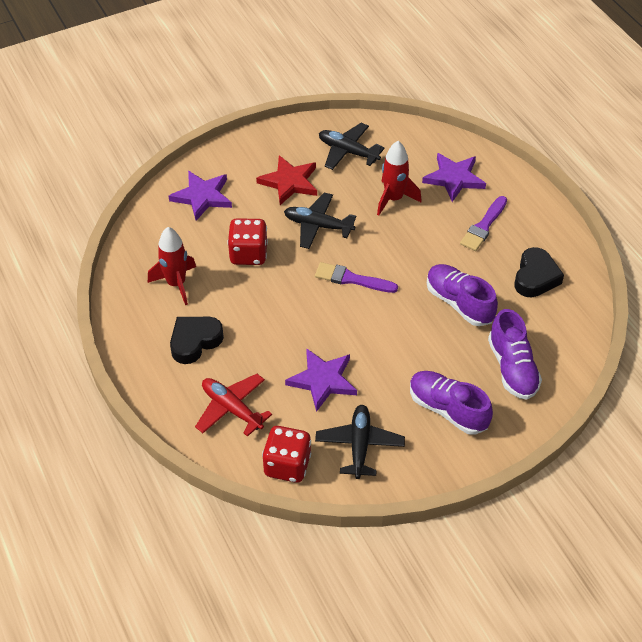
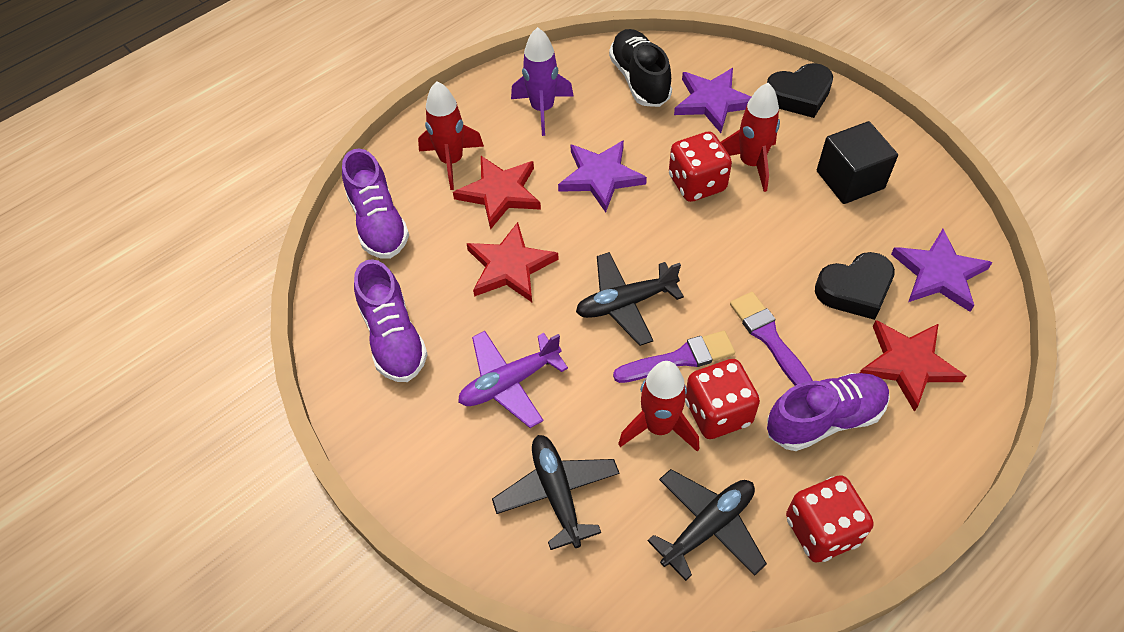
black cube: none = 0 -> [817,121,898,204] = 1
black shoe: none = 0 -> [609,29,672,107] = 1
purple plane: none = 0 -> [458,331,568,428] = 1
purple rocket: none = 0 -> [511,27,574,136] = 1
red dice: [227,218,268,265] [262,426,311,483] = 2 -> [669,131,732,202] [685,359,760,439] [786,475,874,563] = 3
red plane: [195,374,272,437] = 1 -> none = 0
red rocket: [148,227,196,305] [377,141,422,215] = 2 -> [418,81,484,190] [618,361,699,452] [721,83,780,192] = 3
red star: [256,155,317,205] = 1 -> [453,156,541,230] [466,222,559,302] [860,320,966,412] = 3

